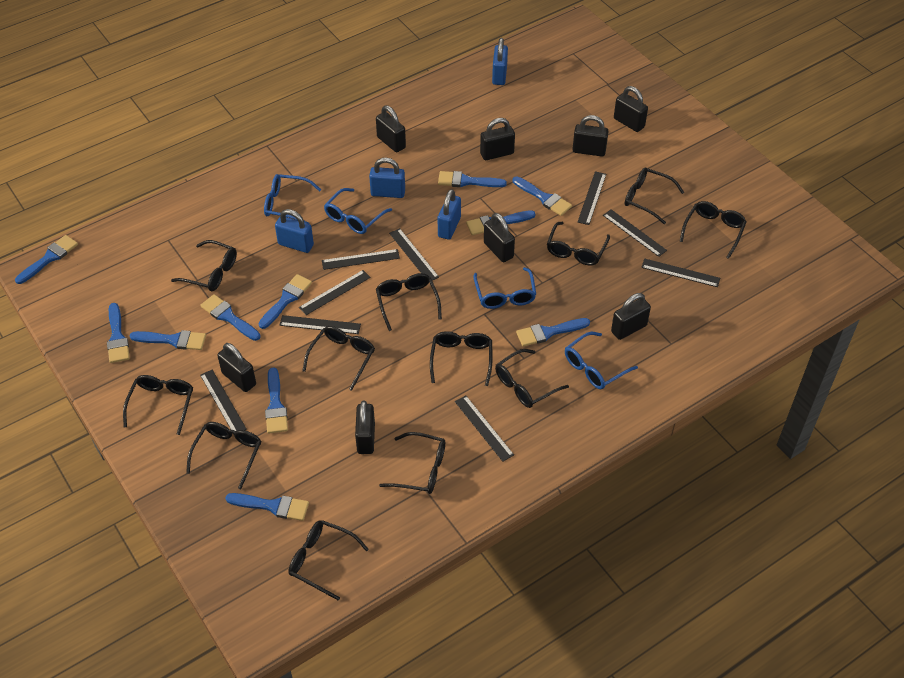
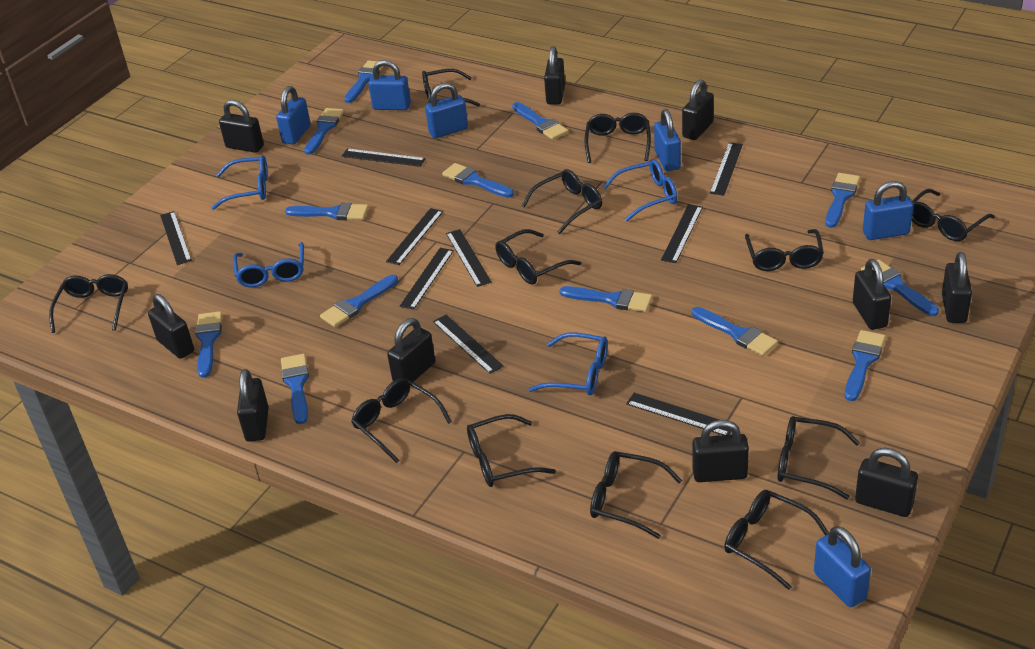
black padlock: [217,343,256,392] [355,401,375,454] [376,106,406,153] [480,118,515,160] [484,213,515,262] [572,115,609,156] [611,293,651,340] [614,86,648,132] = 8 -> [148,294,194,359] [219,100,264,153] [237,369,269,442] [387,318,435,382] [544,46,565,104] [682,79,714,140] [692,420,749,482] [853,259,891,330] [855,448,918,517] [942,252,972,323] = 10
blue brush: [15,235,78,284] [107,303,130,363] [130,330,206,350] [200,294,261,341] [225,493,309,521] [258,274,312,329] [265,368,288,434] [438,171,507,187] [466,210,535,235] [513,176,572,216] [516,318,590,346] = 11 -> [195,311,222,378] [281,354,309,424] [285,203,368,220] [304,108,344,155] [320,275,398,327] [344,60,384,103] [442,163,514,198] [512,102,568,140] [559,286,652,312] [692,307,778,356] [825,173,860,228] [845,330,886,401] [861,259,939,316] = 13
blue padlock: [275,209,314,253] [369,158,405,198] [438,189,461,240] [492,38,508,85] = 4 -> [276,86,311,144] [368,60,411,110] [425,83,468,138] [654,109,681,171] [814,526,871,607] [863,181,913,240] = 6

